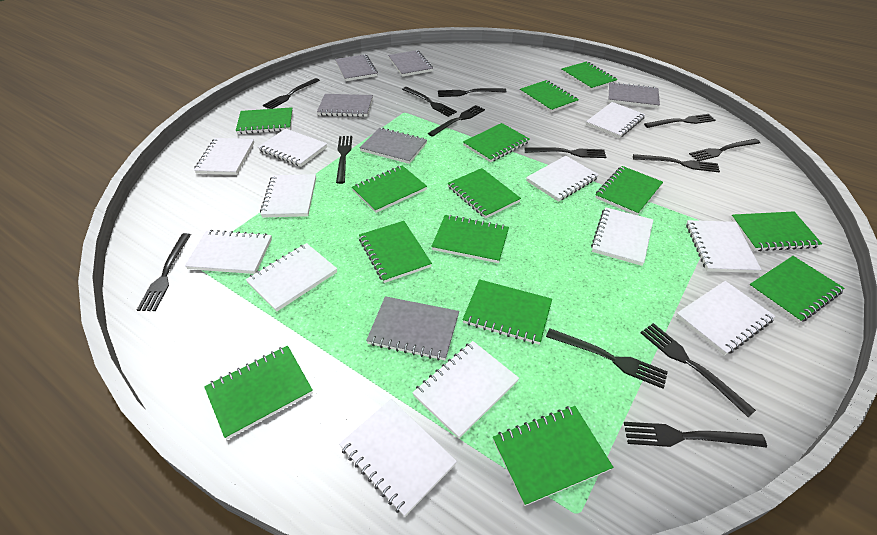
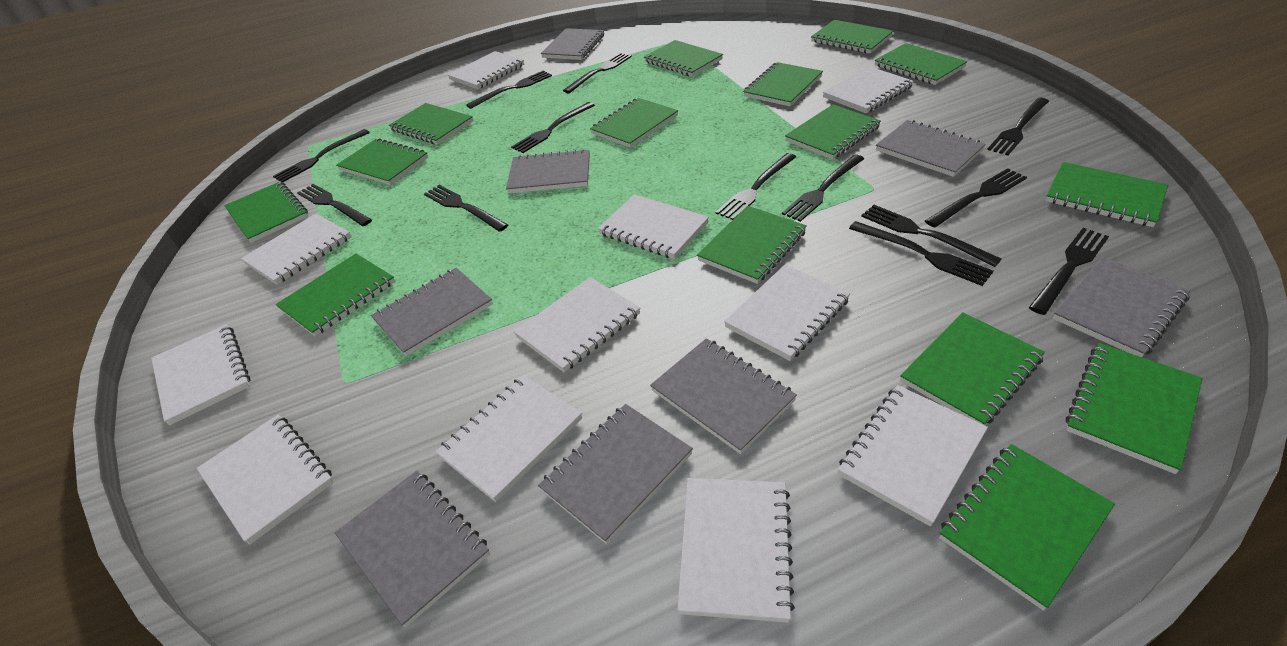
green notebook: [204,346,313,440] [236,107,293,134] [352,165,427,213] [359,221,432,283] [431,215,509,263] [448,168,521,219] [463,123,530,162] [463,279,552,345] [493,406,613,506] [520,80,579,112] [561,62,618,90] [595,166,663,215] [731,211,822,251] [748,256,844,323] = 14 -> [224,182,308,243] [276,253,395,336] [336,138,428,185] [389,103,473,145] [590,98,678,148] [644,40,723,77] [697,206,807,284] [743,62,823,106] [785,104,881,159] [811,20,893,54] [875,43,967,85] [900,312,1045,425] [939,444,1115,610] [1045,162,1168,227] [1066,343,1202,474] = 15
grey notebook: [317,94,373,117] [335,54,378,81] [360,128,427,164] [366,296,459,361] [388,50,433,77] [608,82,660,108] = 6 -> [335,471,490,628] [371,268,493,356] [506,149,590,193] [538,404,693,544] [541,28,604,60] [650,338,797,454] [876,120,986,177] [1053,257,1190,357] = 8
white notebook: [185,230,272,274] [194,138,254,175] [246,243,337,312] [258,128,327,167] [260,174,316,218] [339,399,457,517] [412,341,519,439] [526,156,599,202] [586,102,645,138] [591,207,653,266] [676,281,775,355] [686,220,762,273] = 12 -> [151,324,250,425] [197,415,334,545] [241,214,351,285] [435,375,582,502] [448,51,524,89] [514,277,640,372] [598,194,709,259] [677,478,795,623] [724,265,850,361] [823,66,914,113] [838,385,988,526] = 11

